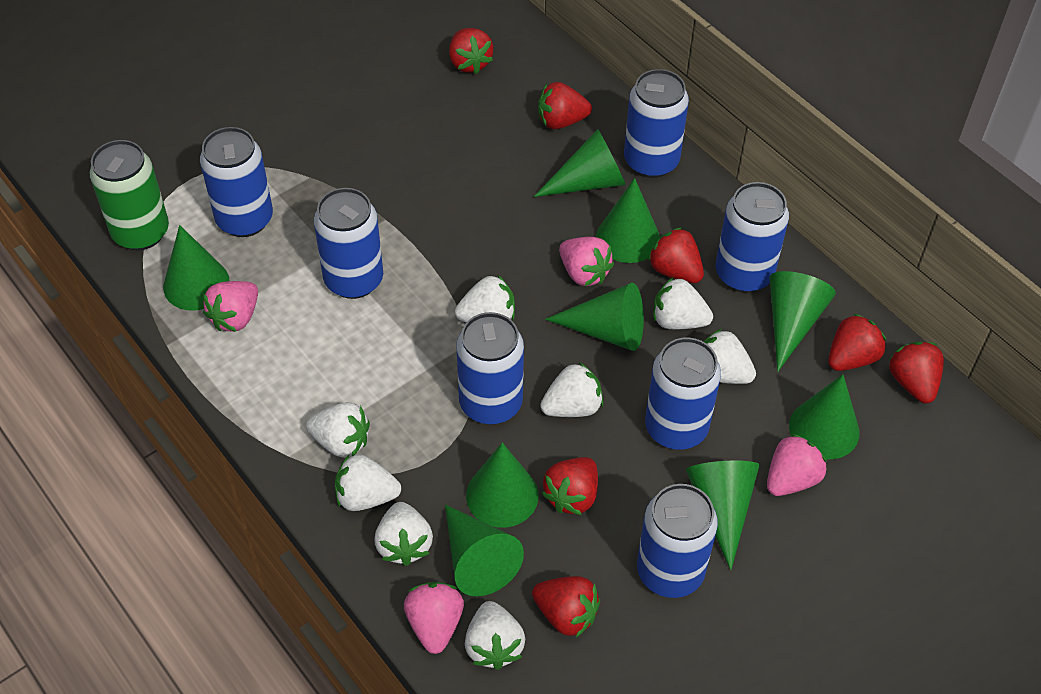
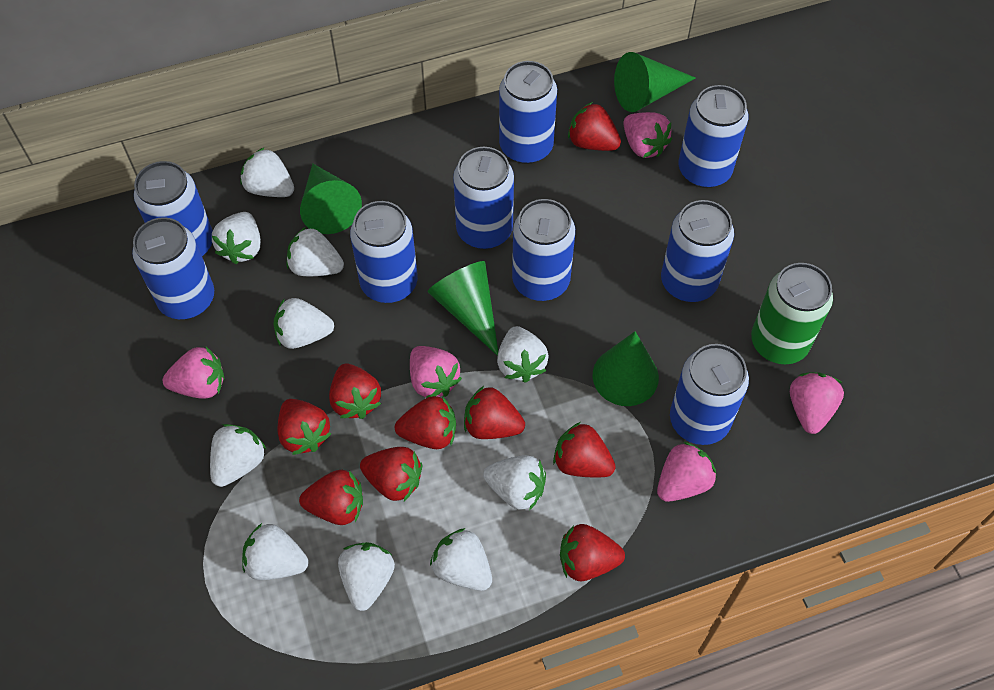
blue can: [200,127,273,237] [314,188,383,299] [456,312,524,425] [624,69,689,178] [637,484,718,598] [645,337,721,450] [716,182,789,293] = 7 -> [132,217,214,319] [134,161,213,257] [350,201,418,303] [453,147,514,249] [499,61,557,164] [512,199,575,301] [661,200,734,302] [670,344,749,445] [679,85,748,188] = 9
green cone: [163,225,229,311] [445,504,524,596] [466,442,538,528] [534,129,626,197] [545,283,644,351] [596,178,660,263] [686,461,760,570] [770,271,836,372] [789,374,860,460] = 9 -> [300,164,362,234] [428,261,498,356] [593,331,659,406] [614,52,696,112] = 4
pink strawberry: [203,281,258,332] [404,582,464,654] [559,237,614,286] [767,434,827,496] = 4 -> [163,347,224,399] [410,346,462,398] [623,112,672,158] [657,442,716,502] [790,372,844,434] = 5
red strawberry: [449,28,493,74] [532,576,600,637] [538,82,592,129] [542,457,598,515] [648,227,704,283] [828,313,886,371] [889,342,944,404] = 7 -> [278,399,331,455] [299,470,363,525] [329,363,381,419] [360,447,422,501] [395,396,456,449] [464,386,525,439] [553,422,616,477] [560,524,625,581] [568,102,621,151] = 9
white strawberry: [306,402,370,458] [335,455,401,511] [374,502,433,566] [455,275,515,322] [465,601,525,670] [540,362,603,417] [653,277,713,329] [704,329,756,384] = 8 -> [210,424,267,487] [212,212,261,264] [240,147,294,197] [242,523,309,580] [274,298,334,349] [287,227,344,276] [338,542,395,611] [430,528,492,591] [483,455,546,511] [497,326,549,383] = 10

